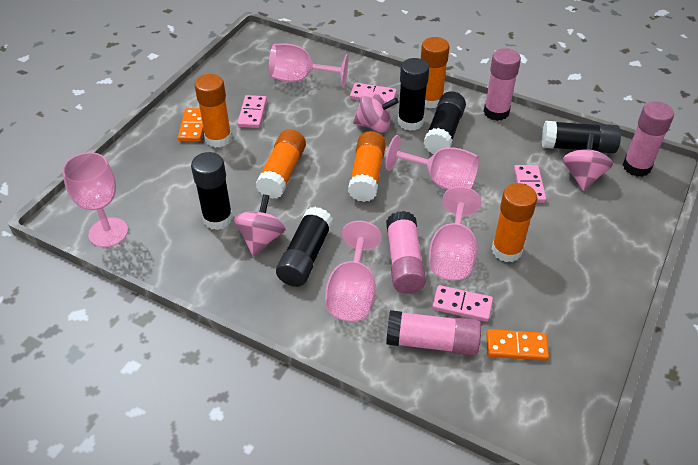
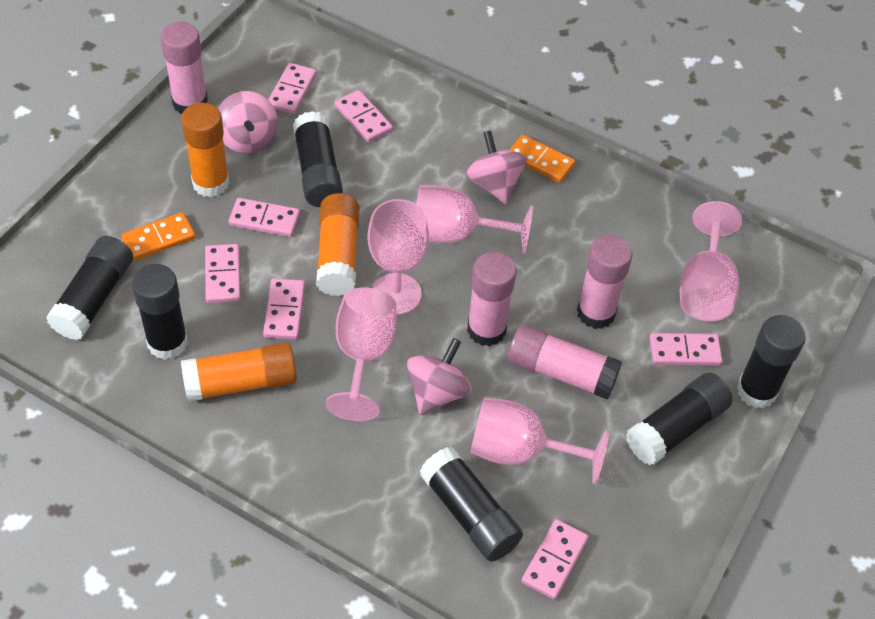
black glue stick: [191,152,233,230] [276,207,333,287] [398,58,429,131] [424,91,466,154] [542,121,621,153] = 5 -> [46,236,133,340] [132,264,188,360] [293,111,343,207] [420,447,523,562] [626,373,733,465] [737,315,806,408] = 6
orange glue stick: [194,74,232,148] [256,129,306,199] [348,131,386,202] [421,37,450,108] [492,183,537,262] = 5 -> [181,103,230,197] [181,342,297,402] [316,193,359,296] = 3
pink domino: [237,95,267,128] [350,83,397,103] [432,285,493,322] [514,165,546,203] = 4 -> [205,244,241,303] [229,198,300,237] [263,278,305,340] [268,63,316,114] [335,90,393,143] [521,519,589,600] [649,333,723,366] = 7

